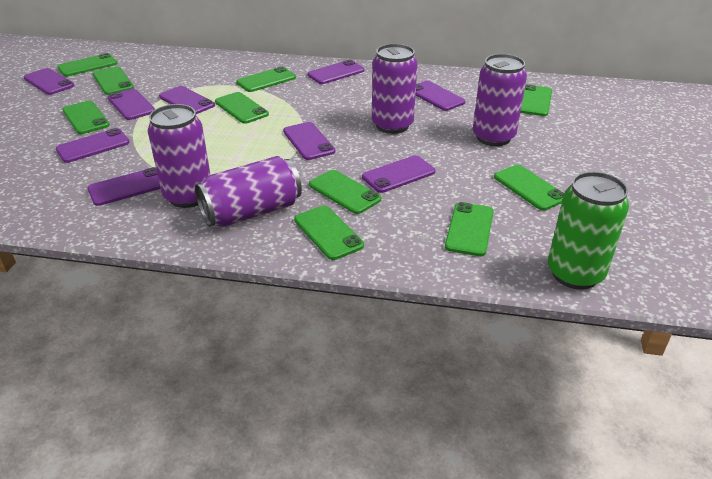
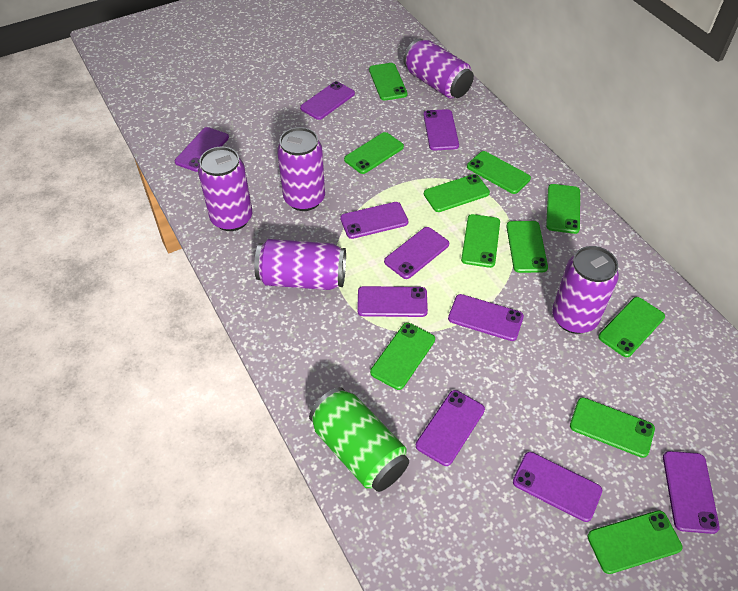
green phone: [57,53,117,77] [62,101,110,134] [93,67,134,95] [215,92,269,124] [237,66,296,92] [294,206,364,260] [309,170,382,214] [445,202,494,256] [494,165,564,210] [520,84,552,116] = 10 -> [344,132,404,174] [369,63,407,101] [370,323,435,390] [424,174,490,212] [461,214,500,268] [467,151,531,194] [506,221,548,273] [546,184,580,234] [570,397,655,458] [587,510,682,574] [598,297,665,357] = 11
purple can: [148,104,211,208] [195,156,302,227] [372,44,417,134] [473,54,527,146] = 4 -> [198,146,252,231] [254,239,346,290] [277,127,325,211] [403,39,474,99] [552,246,619,334] = 5
purple phone: [24,68,75,95] [56,128,130,163] [88,167,161,206] [107,88,155,120] [159,86,215,114] [283,122,335,160] [307,60,365,84] [362,155,436,193] [415,81,465,111] = 9 -> [175,127,229,172] [300,81,355,120] [340,202,408,239] [357,286,428,317] [384,227,449,279] [416,390,485,466] [423,109,459,150] [448,294,524,341] [513,452,602,522] [663,451,720,534] = 10

